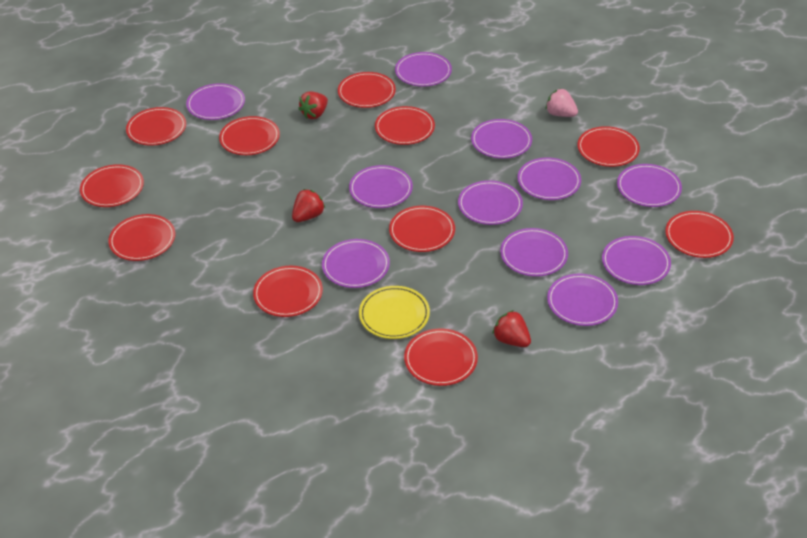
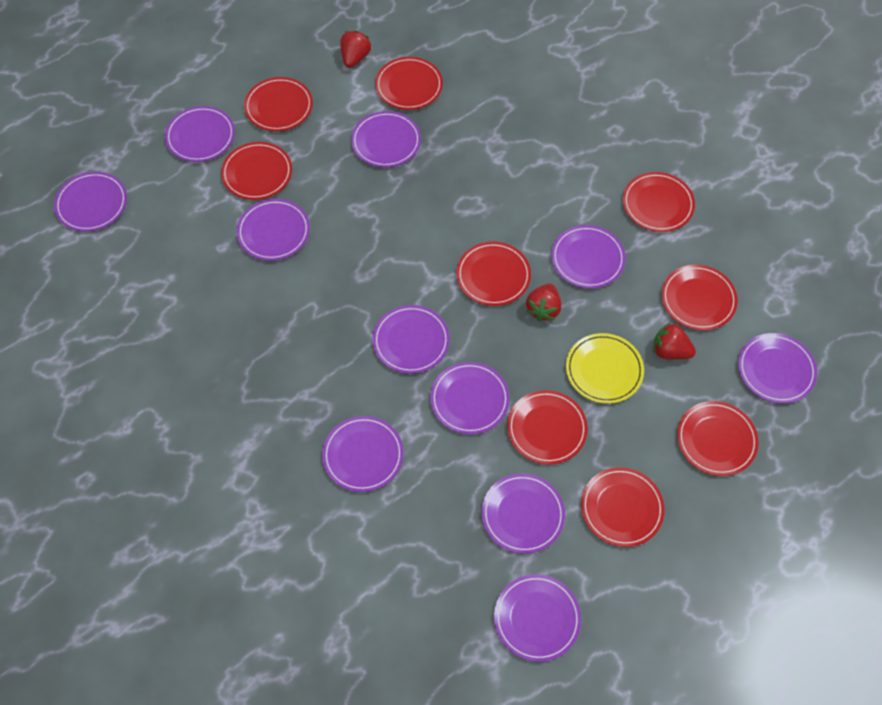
pink strawberry: [546,89,578,117] = 1 -> none = 0
red plate: [80,164,144,207] [108,214,175,261] [126,107,186,146] [219,116,280,155] [253,266,323,317] [338,72,396,108] [375,106,435,145] [389,206,455,252] [404,328,478,386] [577,126,640,167] [665,211,734,258] = 11 -> [221,142,292,200] [244,77,313,131] [375,57,443,110] [456,242,531,306] [507,390,588,465] [581,467,665,547] [623,172,695,232] [662,265,738,331] [677,401,759,476] = 9

